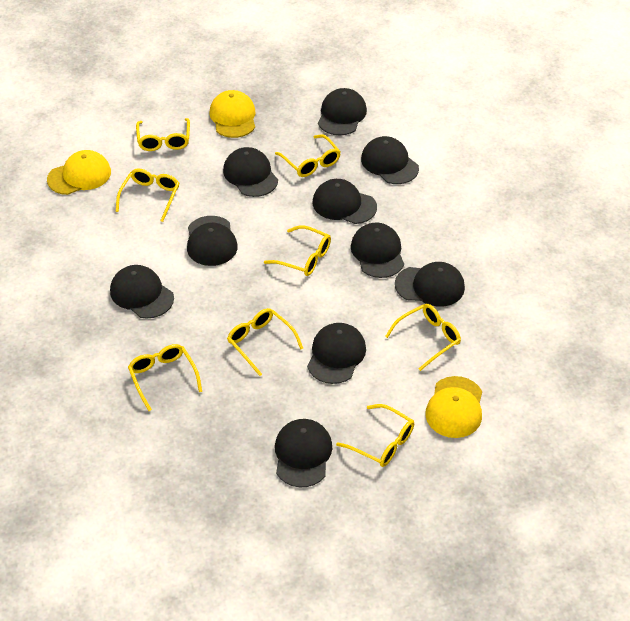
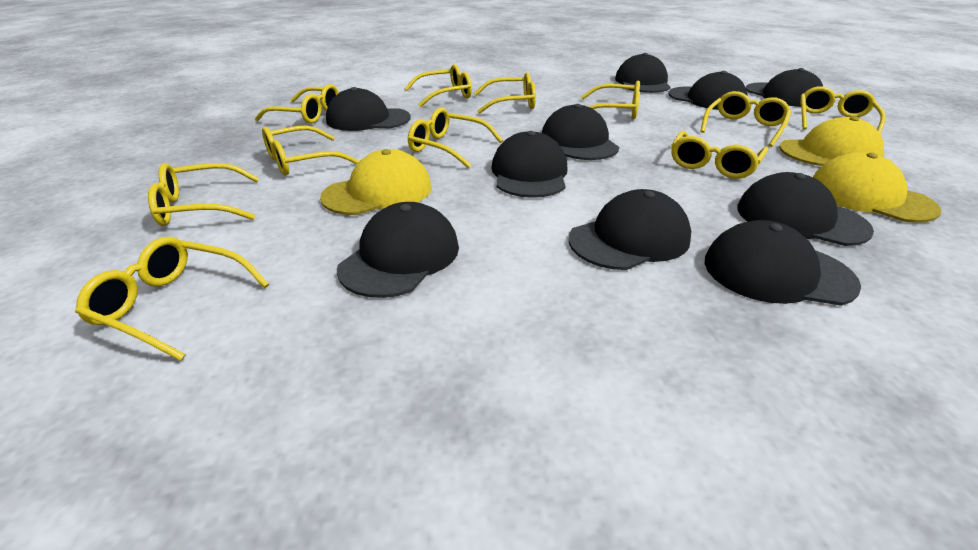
yellow glasses: [116,169,179,222] [128,344,202,411] [136,118,190,151] [227,308,303,376] [264,225,331,276] [275,134,341,177] [336,404,414,467] [385,304,461,371] = 8 -> [75,237,269,361] [148,163,259,226] [255,84,339,124] [262,126,359,175] [404,64,472,107] [408,107,503,168] [474,72,536,114] [581,81,640,119] [671,131,769,179] [700,91,791,147] [800,86,886,134] = 11

